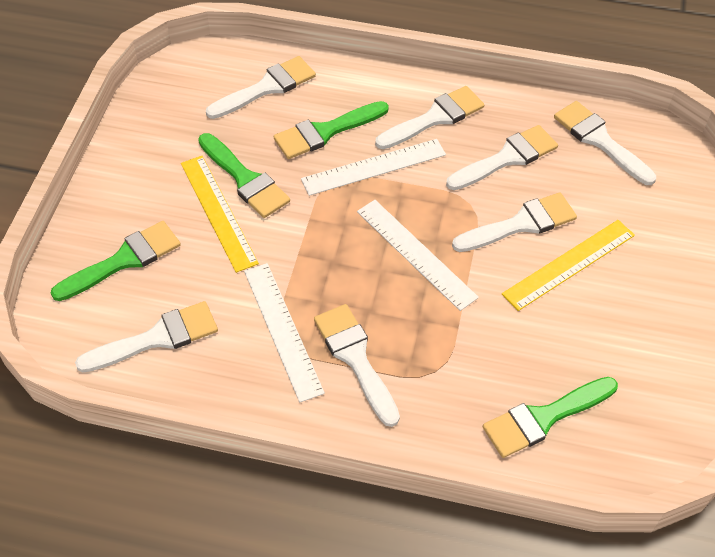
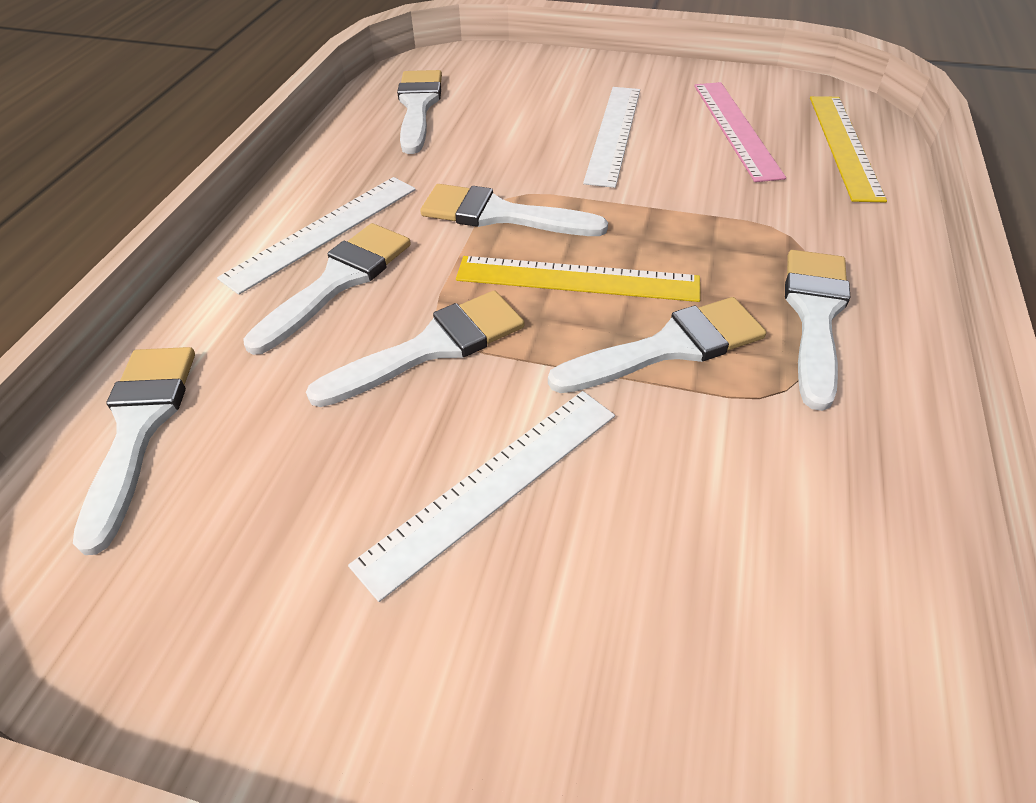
green brush: [51,221,181,301] [198,133,290,218] [274,101,389,159] [483,377,618,458] = 4 -> none = 0
pink ruler: none = 0 -> [694,82,786,182] = 1

